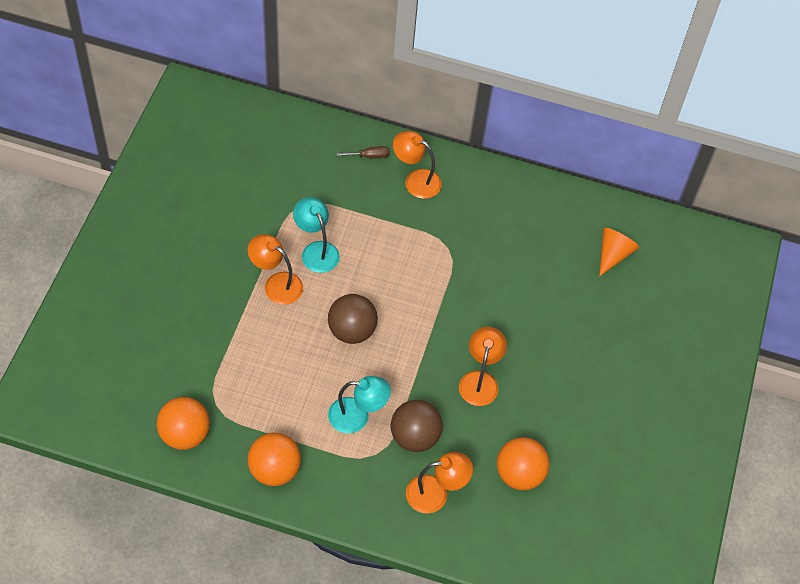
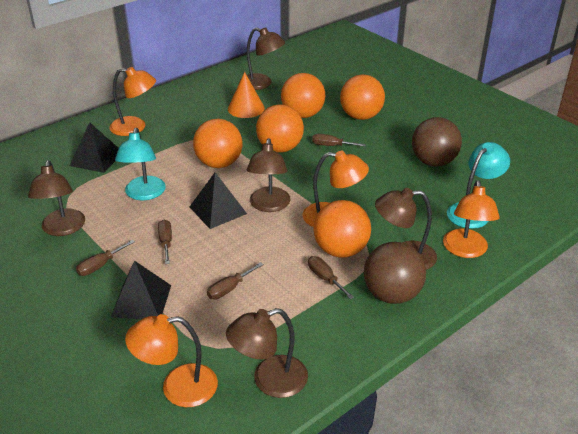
black pyramid: none = 0 -> [70,122,119,173] [111,260,171,319] [190,172,247,229] = 3
brown lamp: none = 0 -> [28,160,85,236] [226,308,308,398] [239,28,285,90] [247,138,290,212] [375,188,437,270] = 5
brown screwdriver: [336,146,389,159] = 1 -> [76,240,135,276] [158,220,172,264] [207,262,264,300] [308,256,354,299] [312,134,366,147] = 5
orange ball: [157,397,210,450] [248,433,301,486] [497,437,550,491] = 3 -> [193,119,243,168] [256,104,304,153] [281,73,325,118] [313,200,371,258] [340,75,385,120] = 5

